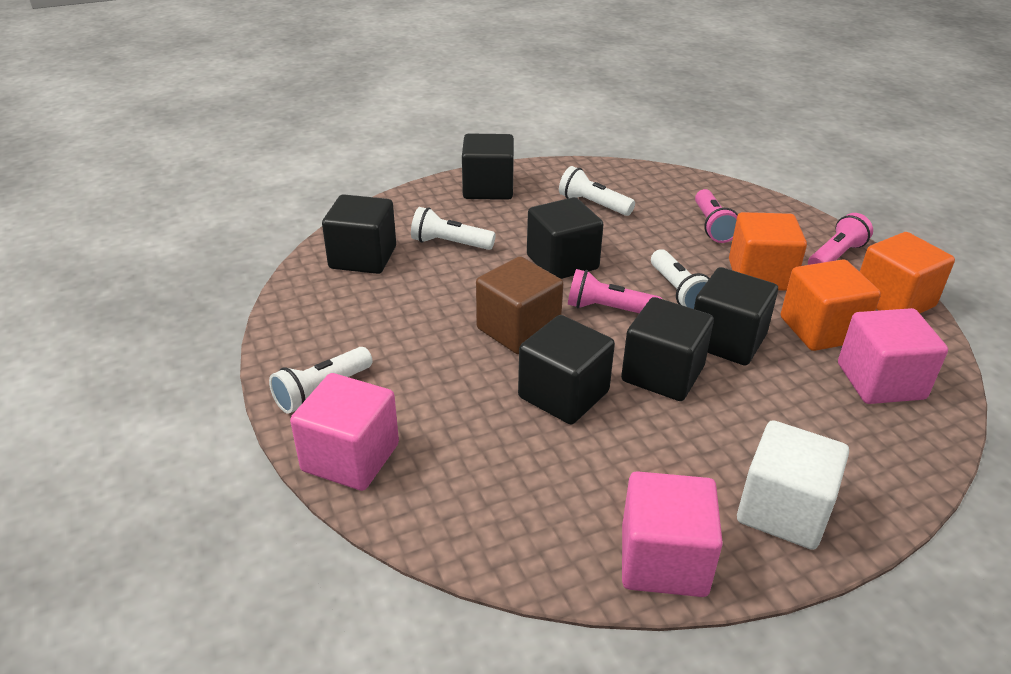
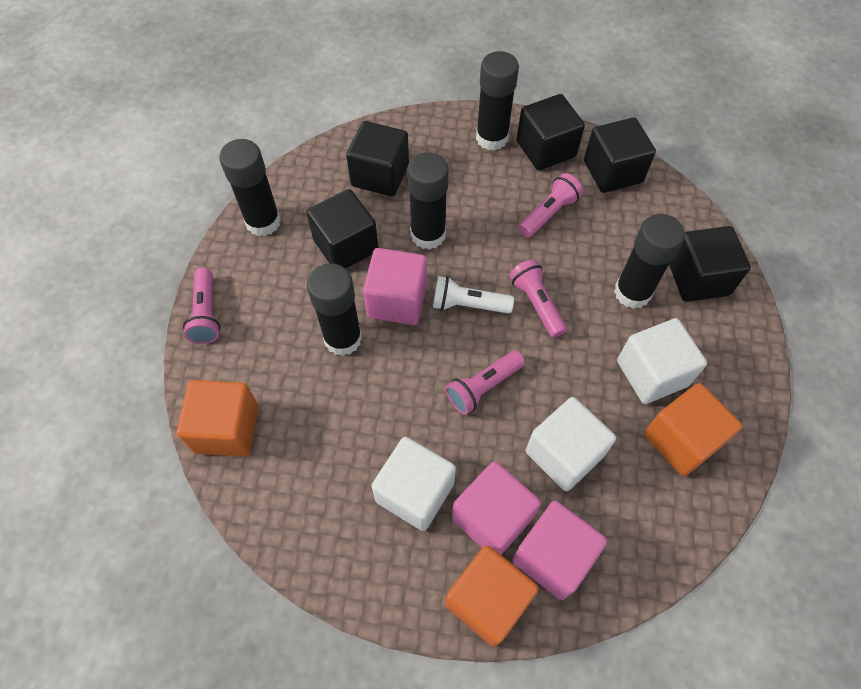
black cube: [322,194,396,274] [462,133,514,200] [518,315,615,424] [527,197,604,279] [621,297,714,401] [694,267,778,366] = 6 -> [306,189,379,269] [346,121,409,197] [517,94,585,171] [584,117,656,193] [669,226,751,302] = 5
black glue stick: none = 0 -> [219,139,281,236] [307,263,362,356] [407,152,449,250] [476,51,519,151] [614,214,685,309] = 5
brown cube: [476,256,563,354] = 1 -> none = 0
pink flashlight: [568,269,662,313] [695,189,738,243] [808,213,873,265] = 3 -> [183,267,221,344] [446,350,525,415] [509,259,567,338] [519,173,583,238] = 4
white cube: [737,420,849,550] = 1 -> [371,437,456,531] [526,397,616,491] [617,318,707,404] = 3
white flashlight: [269,347,372,414] [411,207,496,250] [559,166,635,216] [651,249,710,309] = 4 -> [433,276,514,314] = 1

